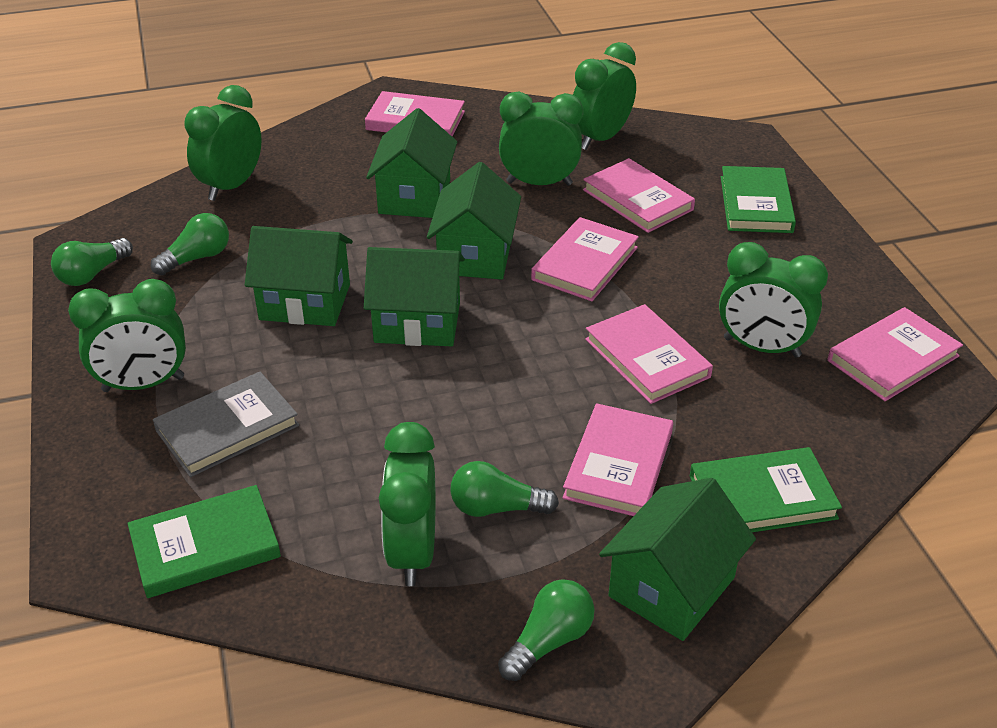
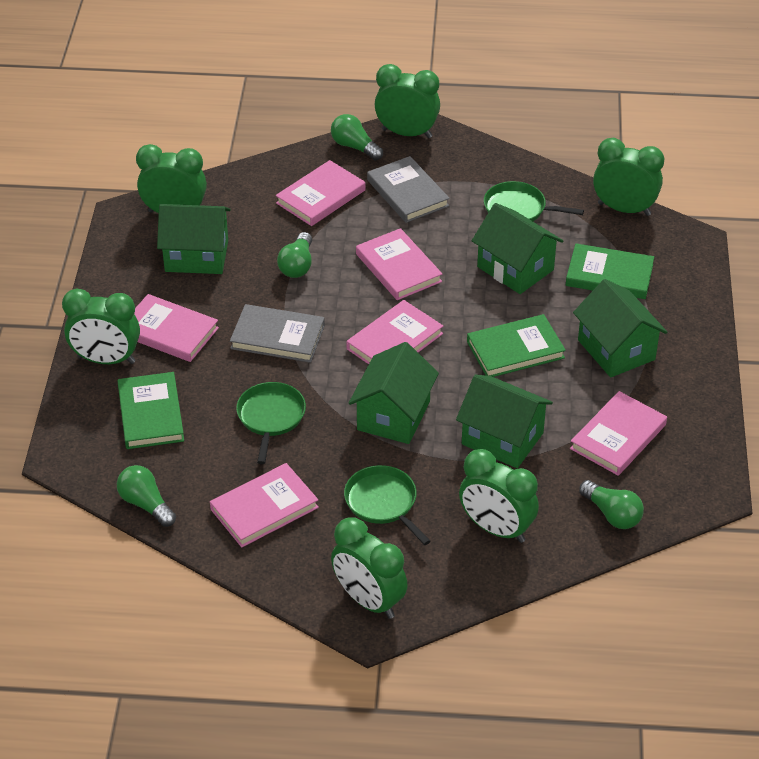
green pan: none = 0 -> [236,382,306,464] [344,465,431,545] [484,181,584,221] = 3
grey book: [153,372,299,477] = 1 -> [230,304,325,363] [367,156,450,223] = 2

